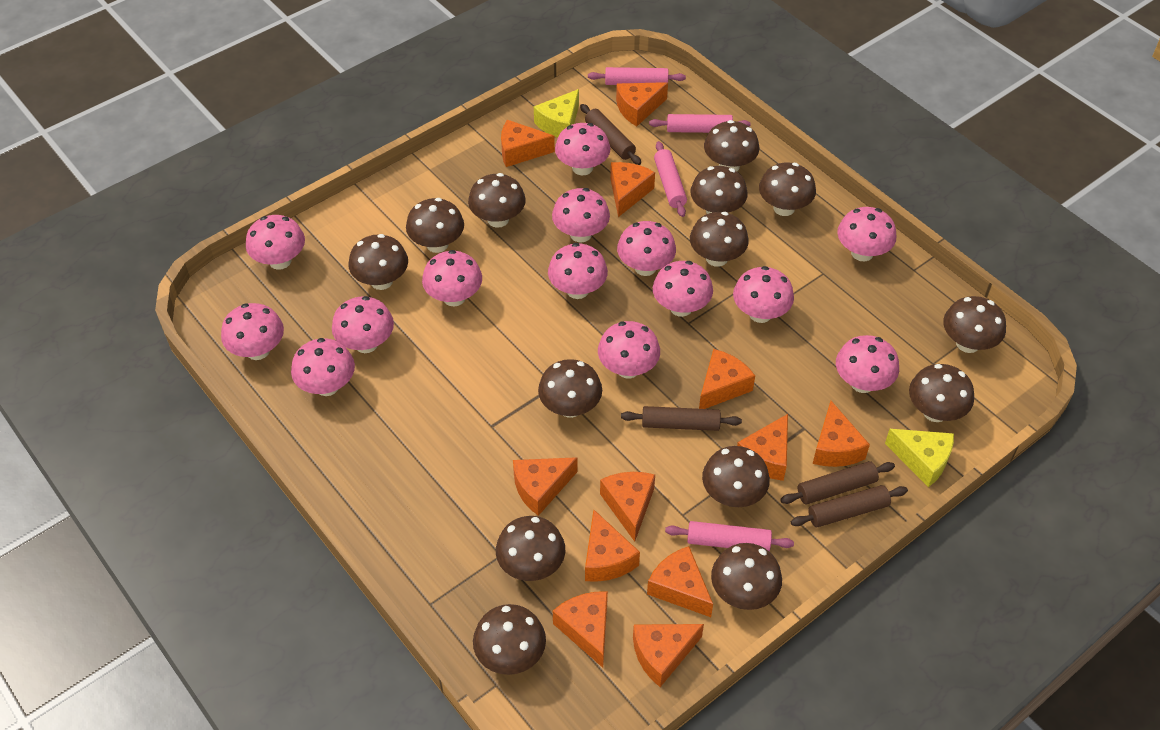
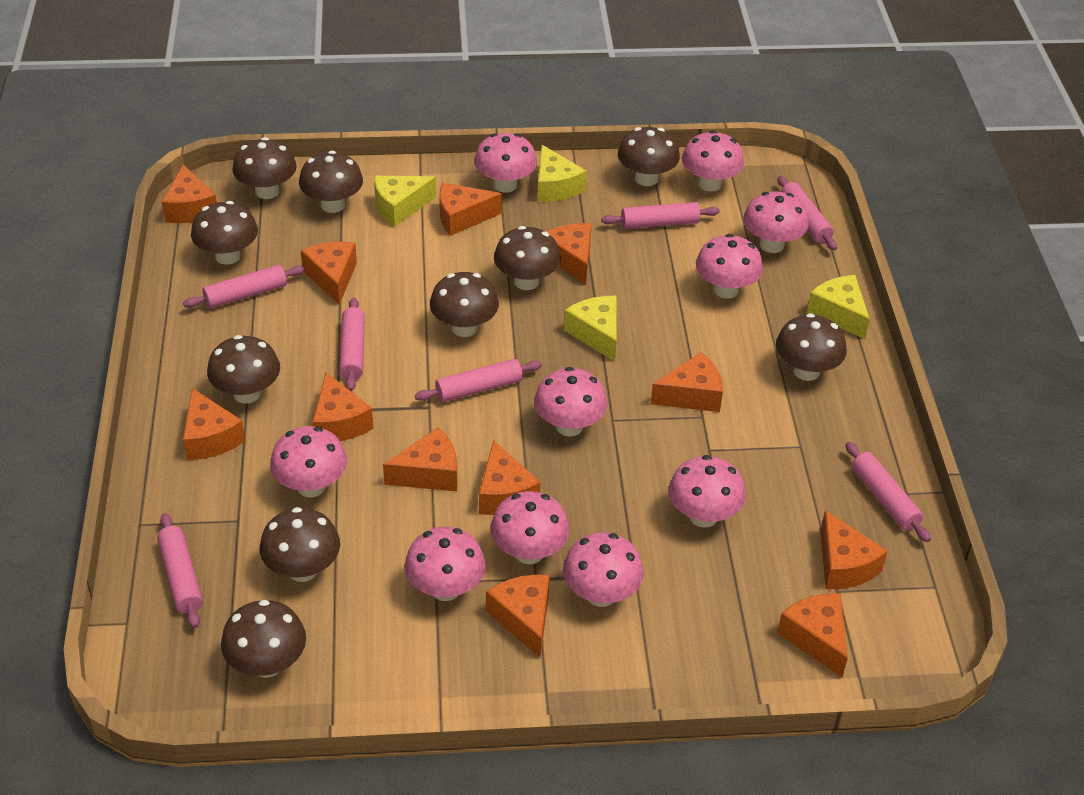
brown mushroom: [349,234,408,290] [406,198,464,253] [468,173,526,228] [473,604,546,675] [496,516,565,581] [538,359,602,418] [690,166,748,214] [690,212,749,267] [702,446,770,507] [704,120,759,171] [711,543,782,610] [759,162,816,216] [909,364,974,422] [943,296,1006,353] = 14 -> [191,201,258,265] [207,335,280,404] [221,600,306,678] [232,137,297,199] [260,507,340,582] [299,151,363,213] [430,272,499,337] [494,226,561,290] [618,127,680,186] [776,313,847,381] = 10
brown rolling pin: [580,104,641,165] [621,406,742,431] [780,461,895,505] [791,485,908,527] = 4 -> none = 0
pink mushroom: [221,303,284,360] [246,215,305,270] [291,338,355,396] [332,296,394,353] [422,250,482,307] [548,243,608,299] [552,188,610,242] [555,123,610,175] [598,321,660,378] [617,221,676,276] [653,261,713,317] [733,266,794,323] [836,335,899,393] [837,207,896,261] = 14 -> [270,426,347,497] [405,527,486,601] [474,133,537,193] [490,491,569,564] [534,367,608,437] [563,532,644,607] [668,455,746,528] [682,131,744,191] [696,234,763,298] [743,191,809,253] = 10
pink rolling pin: [588,67,686,85] [649,114,751,133] [654,141,687,217] [665,521,794,551] = 4 -> [157,513,203,628] [183,265,305,308] [339,298,365,391] [415,359,542,402] [601,202,720,229] [778,176,837,251] [845,442,931,542] = 7
yellow cheese: [534,89,579,138] [885,429,954,487] = 2 -> [374,176,436,226] [537,145,586,202] [564,296,617,362] [807,275,870,339] = 4

